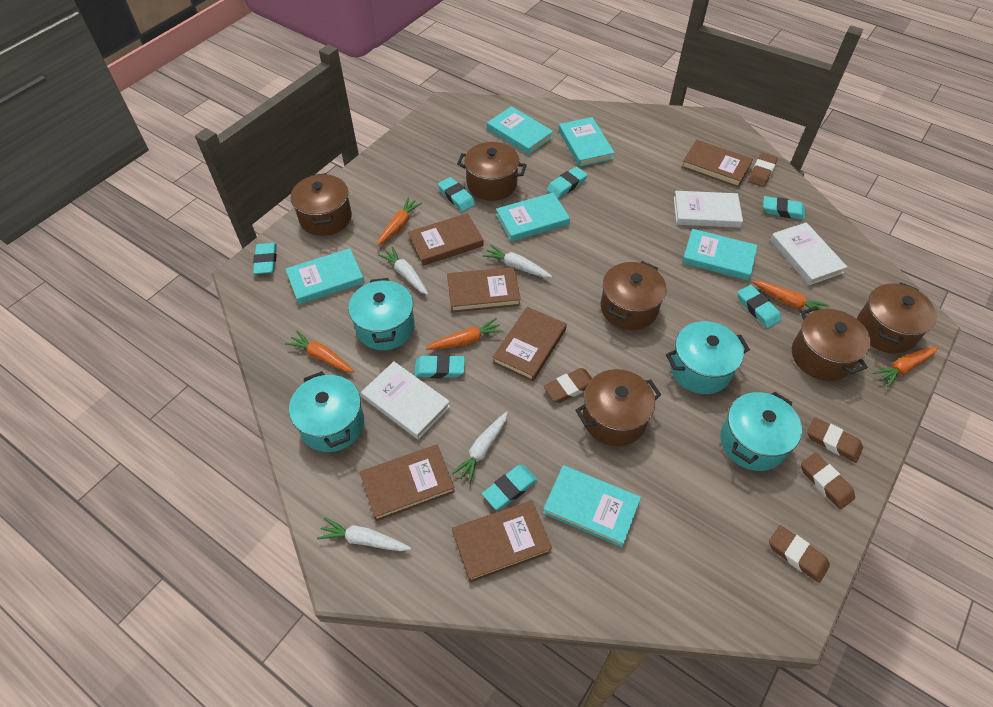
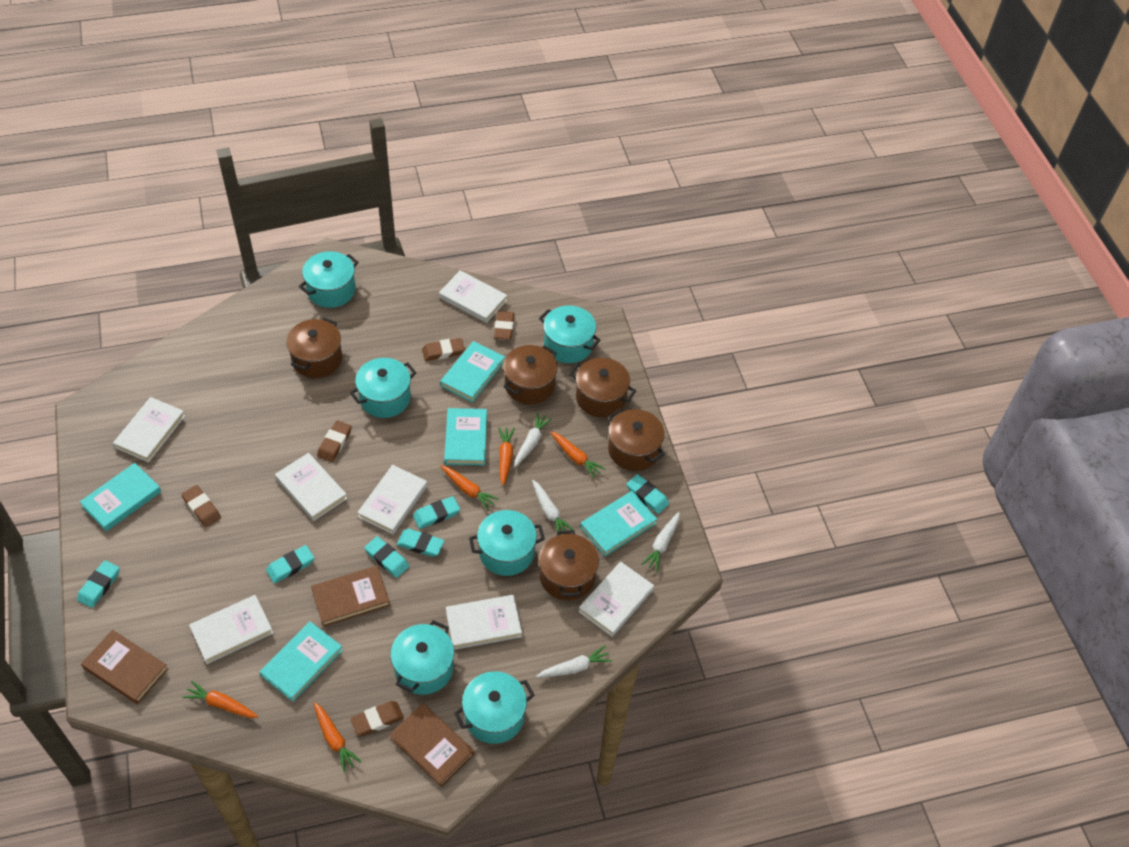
brown book: [360,445,455,521] [408,213,484,266] [447,267,521,312] [452,500,552,582] [493,307,567,382] [682,140,753,187] = 6 -> [81,630,168,704] [311,566,390,627] [389,703,474,787] = 3
brown pot: [290,173,352,236] [457,142,527,201] [575,369,661,446] [601,261,667,330] [792,306,871,381] [857,283,937,354] = 6 -> [286,318,342,378] [503,345,558,404] [539,530,599,600] [569,358,636,417] [608,409,665,471] = 5
turquoise book: [286,248,365,305] [487,106,553,155] [496,192,570,242] [543,465,641,547] [559,117,615,167] [682,229,758,280] = 6 -> [80,463,161,531] [260,622,343,702] [440,341,505,402] [444,408,487,466] [580,491,657,556] = 5
turquoise eraser: [253,243,277,274] [414,355,465,378] [438,177,476,212] [482,465,538,510] [547,167,588,198] [737,285,781,328] [763,196,805,220] = 7 -> [77,560,120,608] [266,545,314,583] [364,536,409,578] [397,529,444,557] [413,496,460,529] [626,474,669,514] = 6
turquoise pot: [289,371,364,452] [348,278,415,350] [666,321,750,394] [720,392,802,471] = 4 -> [299,251,359,308] [350,358,416,418] [390,620,454,695] [454,671,534,744] [469,510,545,576] [539,306,601,363] = 6
white book: [361,361,450,439] [674,191,743,228] [770,222,847,285] = 3 -> [113,397,185,463] [189,595,273,664] [275,453,347,521] [357,465,427,534] [439,270,507,323] [446,595,522,650] [579,561,654,637] = 7

